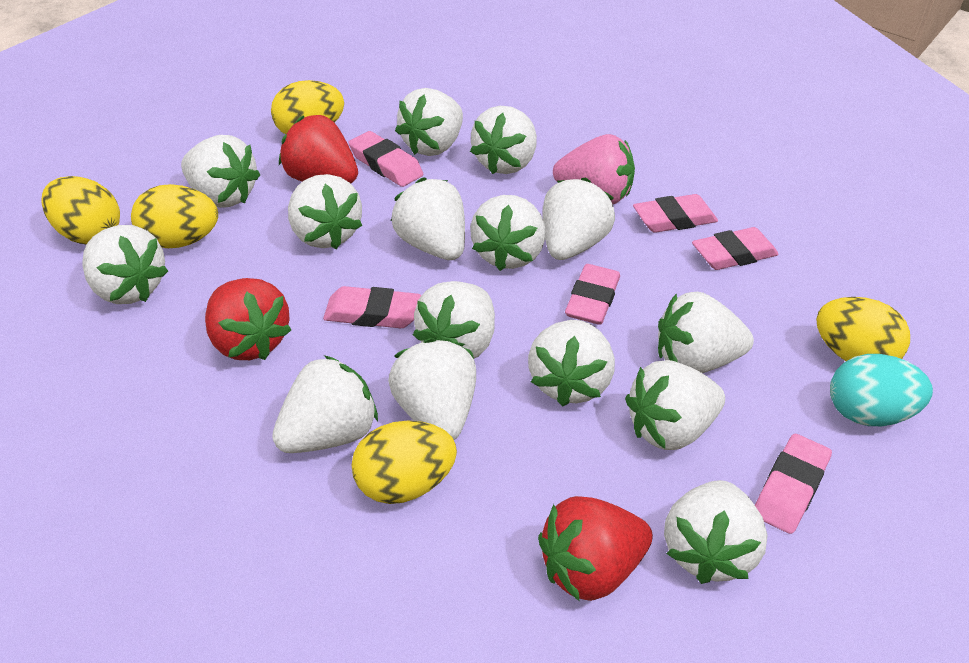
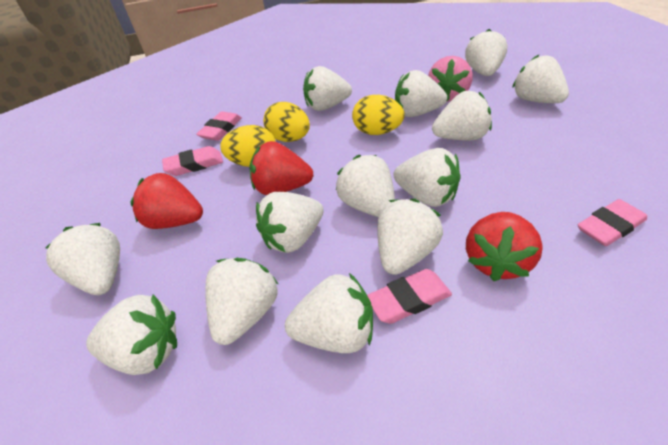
pink eraser: [323,286,421,328] [348,131,423,187] [565,264,620,325] [633,194,718,233] [692,227,779,270] [755,434,832,534] = 6 -> [162,146,223,176] [196,111,242,141] [367,269,452,324] [578,199,647,246] = 4
turquoise egg: [830,354,933,426] = 1 -> none = 0
white strawberry: [82,225,168,304] [181,135,260,208] [272,355,378,453] [288,174,362,249] [388,338,476,440] [391,177,465,260] [395,88,463,156] [413,281,495,359] [470,106,537,174] [470,195,545,271] [528,320,615,407] [543,178,615,260] [625,360,725,450] [658,292,754,373] [664,480,767,584] = 15 -> [45,223,120,295] [86,295,177,375] [205,258,278,345] [256,192,324,253] [285,273,373,353] [303,66,352,111] [336,155,395,217] [377,199,443,275] [394,148,460,207] [395,70,447,117] [432,91,492,141] [465,29,508,76] [512,55,569,103] = 13
yellow egg: [41,176,120,244] [131,184,218,248] [271,80,344,134] [351,421,457,504] [816,297,910,361] = 5 -> [220,125,276,167] [263,102,310,142] [352,95,404,135] = 3

